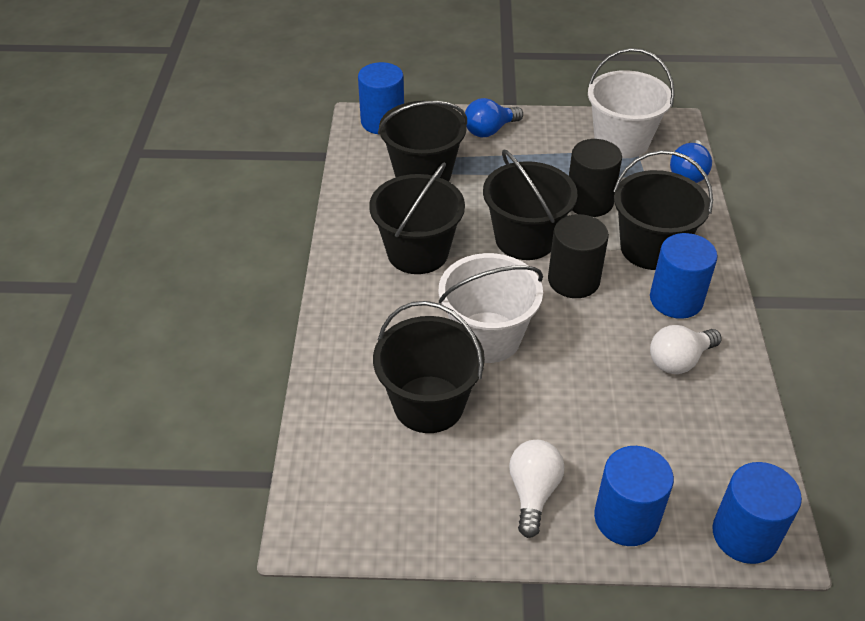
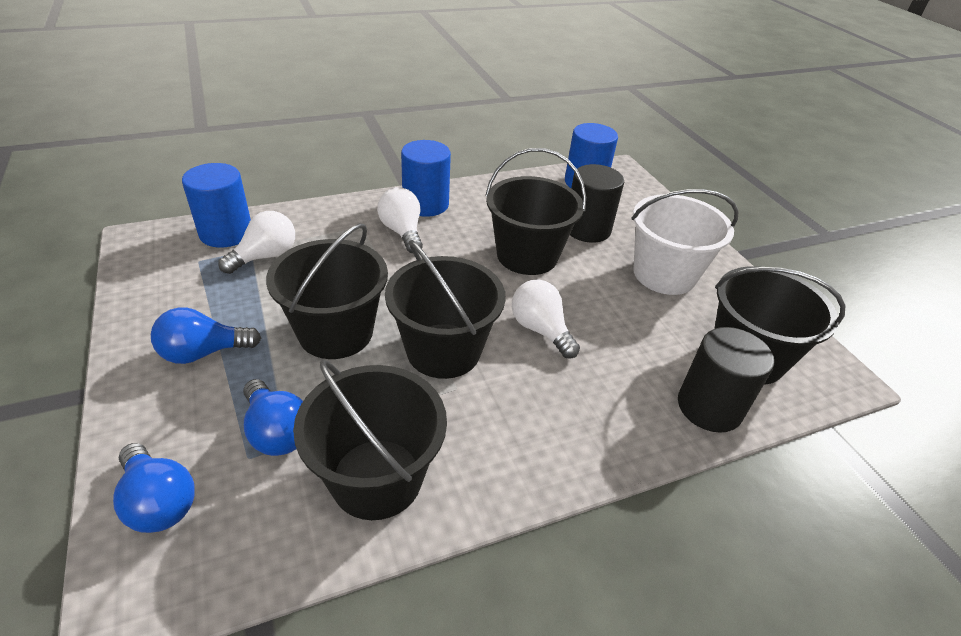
blue cylinder: [358,62,404,135] [594,446,674,546] [650,233,717,319] [712,462,802,564] = 4 -> [182,163,251,248] [401,140,451,217] [565,123,618,188] = 3
blue light bulb: [465,98,523,137] [670,140,712,183] = 2 -> [113,443,195,533] [151,307,261,364] [243,379,303,456] = 3
white bucket: [439,253,543,363] [588,48,675,158] = 2 -> [632,189,738,295] = 1
white light bulb: [509,440,564,538] [650,325,722,374] = 2 -> [218,211,295,274] [377,187,423,253] [512,280,580,358] = 3

